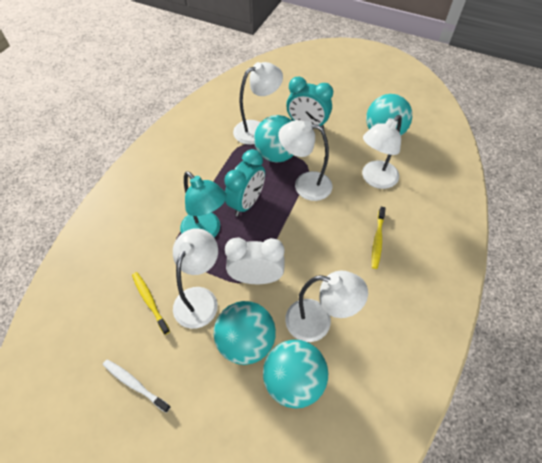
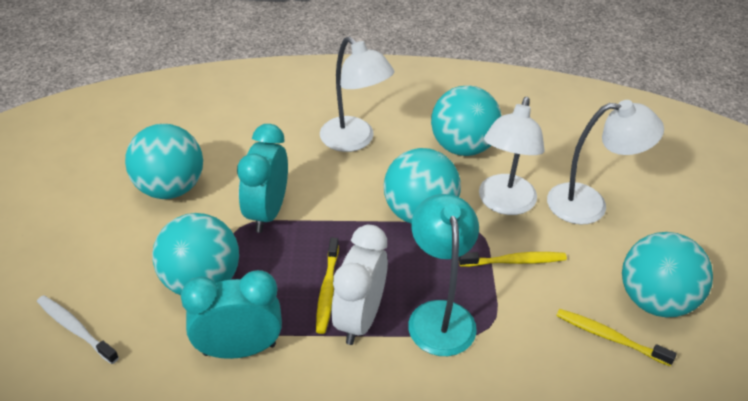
turquoise ball: [214,301,276,365] [254,115,294,163] [263,340,328,409] [366,94,412,136] = 4 -> [125,124,203,199] [152,213,239,295] [384,148,461,223] [431,85,502,156] [622,232,713,318] = 5
white lamp: [173,228,218,329] [233,62,283,145] [278,120,332,201] [285,271,368,342] [362,115,402,189] = 5 -> [320,37,394,152] [479,97,544,215] [547,100,664,225] = 3
yellow toothbrush: [132,272,170,335] [372,207,386,269] = 2 -> [316,237,339,334] [459,252,567,267] [556,309,677,366] = 3

